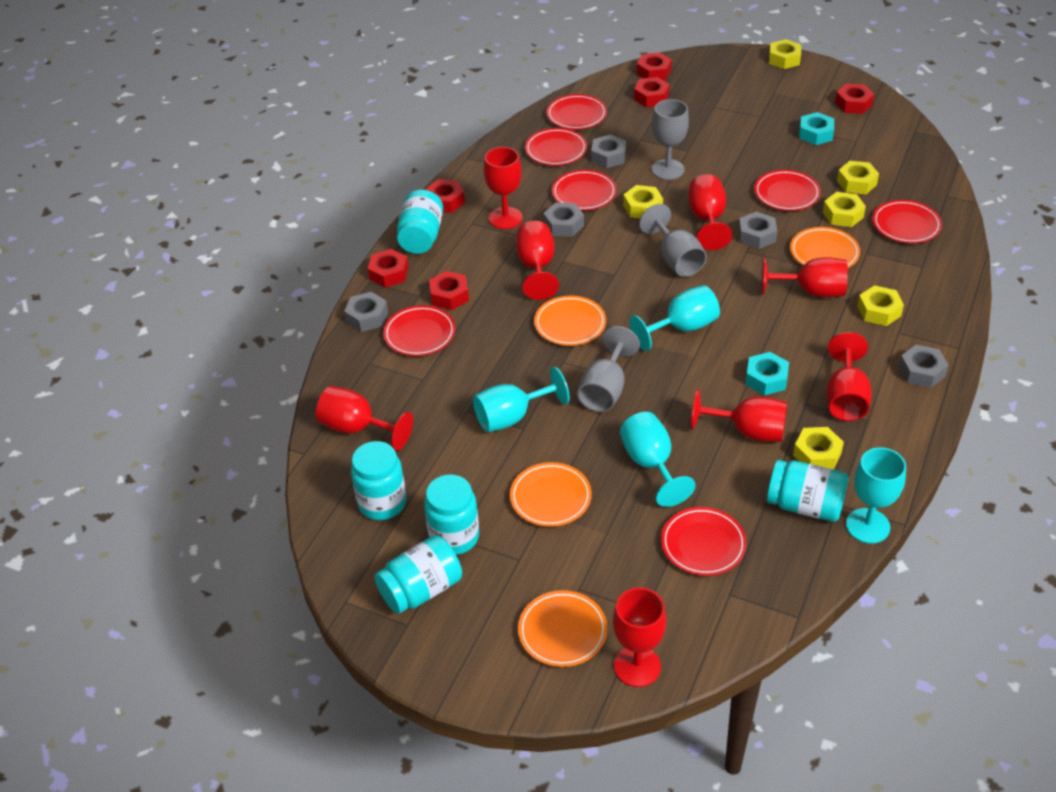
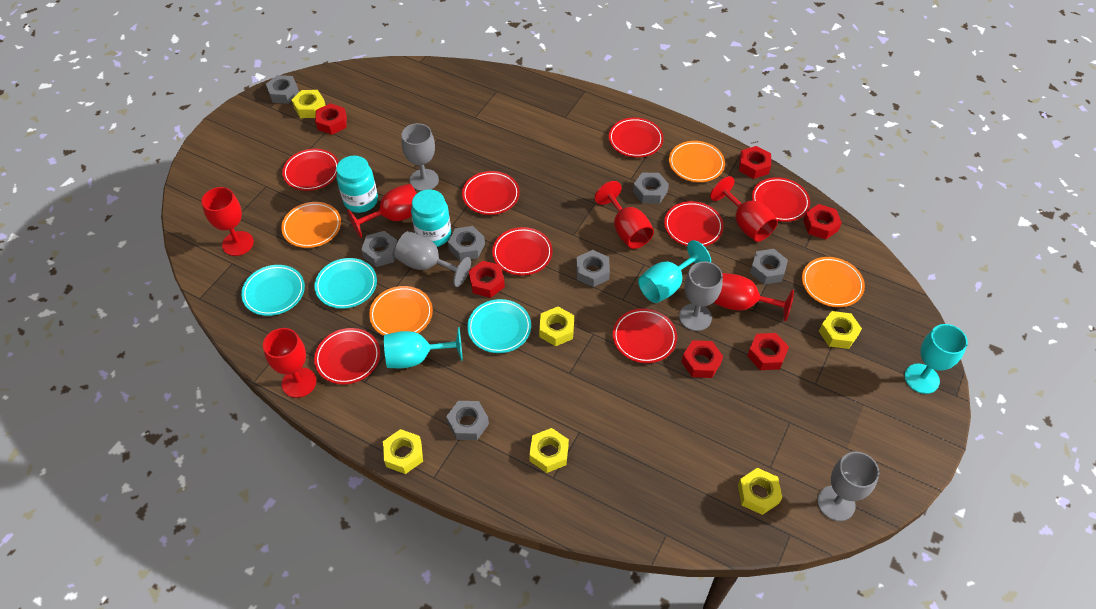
grey goblet: [577,326,640,412] [639,204,707,277] [652,99,689,180] = 3 -> [395,231,471,287] [401,123,439,191] [679,261,723,331] [818,452,880,521] = 4
grey nut: [344,292,388,332] [544,203,584,237] [591,134,626,168] [738,212,777,249] [899,345,949,388] = 5 -> [266,75,299,104] [361,231,398,267] [446,401,489,440] [448,226,485,261] [576,250,610,287] [633,173,669,204] [750,249,788,284] = 7
red goblet: [316,386,413,451] [484,147,523,229] [516,221,559,300] [613,587,666,687] [688,174,732,250] [691,389,788,442] [761,257,848,297] [827,332,872,421] = 8 -> [201,187,254,256] [263,328,316,398] [347,184,417,238] [594,181,654,249] [710,176,778,242] [714,273,794,322] = 6
red plate: [383,305,455,356] [525,128,587,166] [547,94,607,130] [552,170,617,211] [661,507,747,576] [754,170,821,211] [872,200,942,243] = 7 -> [282,149,339,191] [314,328,380,384] [462,171,520,215] [492,227,553,276] [609,117,664,158] [613,308,677,363] [664,201,724,246] [752,177,810,222] = 8
turquoise goblet: [473,367,569,432] [620,412,696,507] [629,285,720,351] [846,447,906,544] = 4 -> [384,327,463,368] [638,240,711,303] [904,324,968,394] = 3
turquoise jar: [351,441,407,520] [375,535,462,614] [397,189,443,254] [424,475,479,555] [767,460,848,522] = 5 -> [336,155,378,213] [411,189,451,247] = 2
turquoise nut: [745,352,789,395] [799,112,834,145] = 2 -> none = 0
turquoise plate: none = 0 -> [241,265,305,316] [314,258,377,309] [467,299,531,353] = 3

